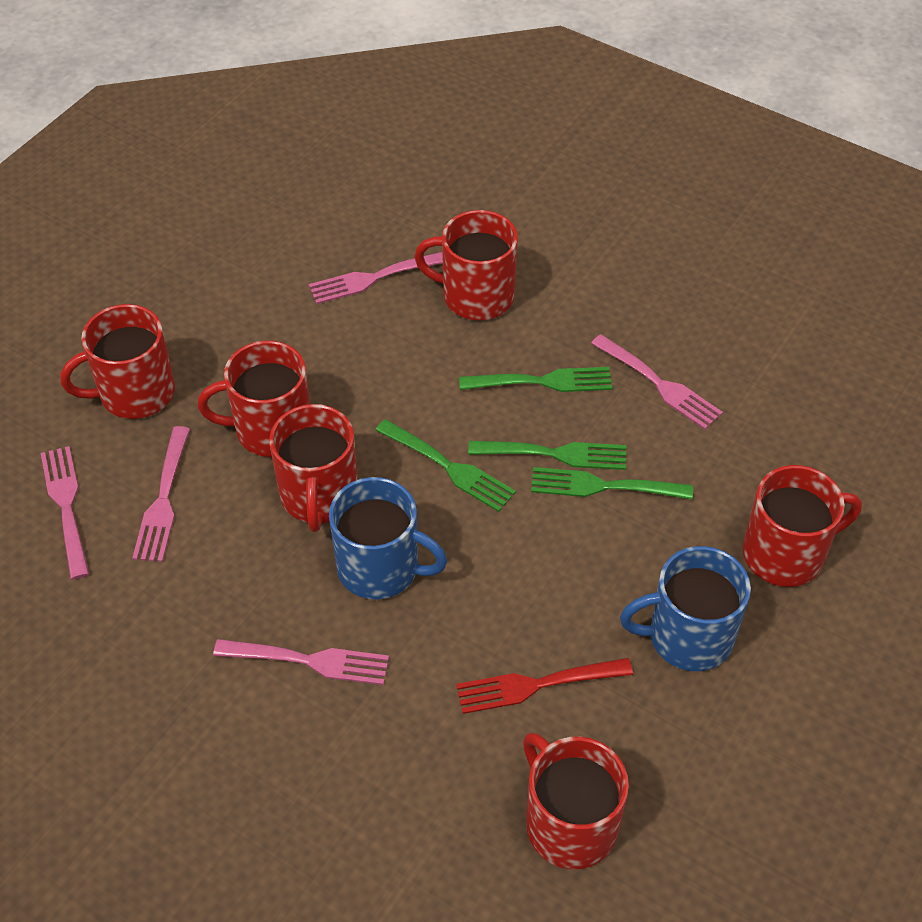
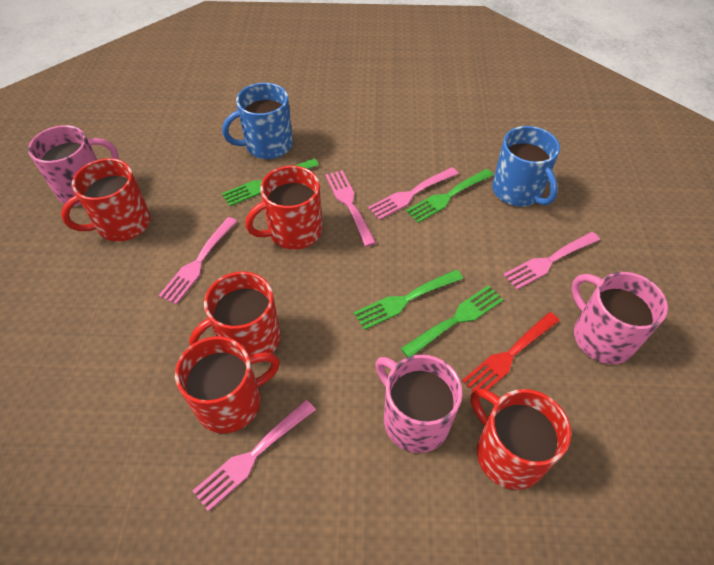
pink mug: none = 0 -> [28,125,119,206] [375,355,462,453] [571,272,668,364] = 3
red mug: [60,304,175,419] [198,341,310,457] [269,404,358,532] [414,210,518,320] [523,733,629,869] [743,465,862,587] = 6 -> [61,158,151,242] [175,336,280,434] [189,272,281,356] [245,166,322,250] [471,388,571,490] = 5

